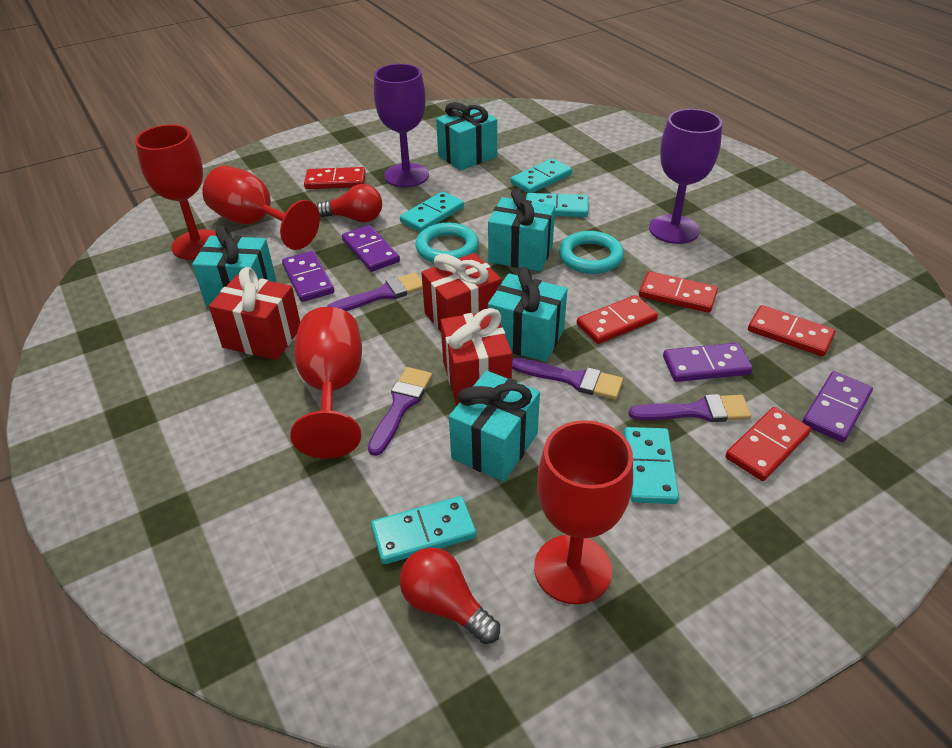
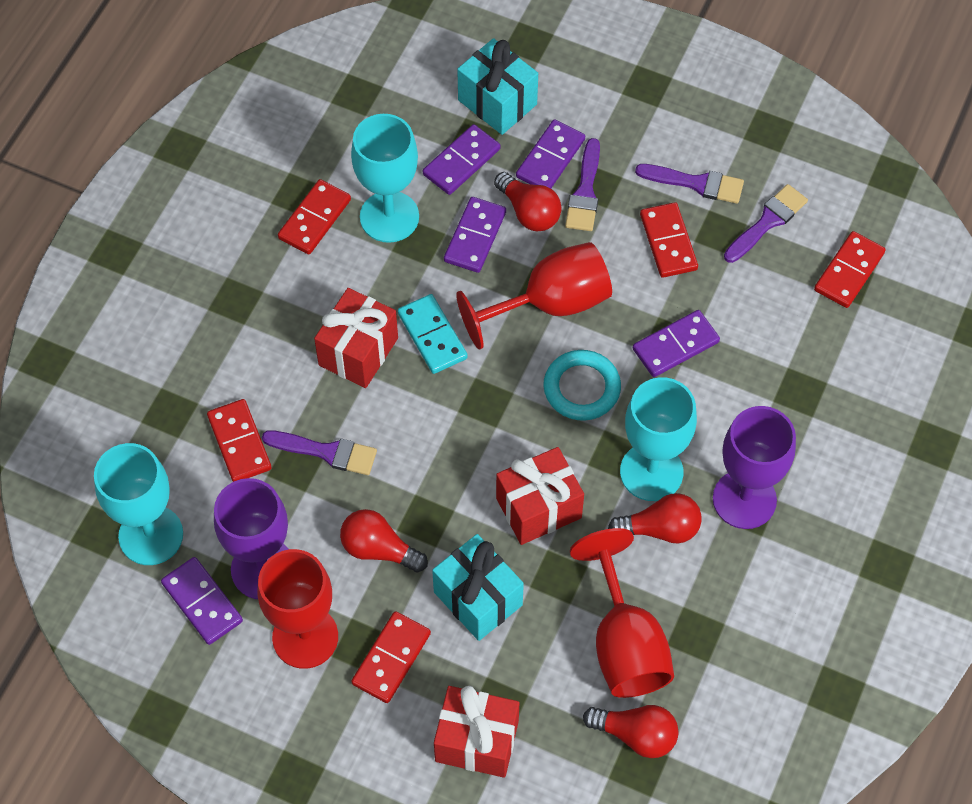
purple domino: [282,251,334,302] [342,225,400,272] [663,343,753,382] [802,371,873,442] = 4 -> [161,557,243,645] [423,124,500,195] [444,197,506,273] [516,119,585,188] [633,310,720,377] = 5
red goblet: [135,125,216,260] [202,165,320,250] [290,307,362,459] [534,420,633,605] = 4 -> [257,549,338,669] [456,242,612,350] [570,528,674,698] = 3
red light bulb: [317,184,382,222] [400,548,500,644] = 2 -> [340,509,428,573] [494,172,561,231] [583,705,679,758] [608,493,702,543] = 4
turquoise domino: [371,496,476,564] [400,191,464,232] [511,158,572,193] [526,193,588,217] [624,427,679,504] = 5 -> [398,294,468,374] = 1
turquoise gift: [192,226,276,306] [436,102,497,171] [449,371,540,482] [488,189,555,272] [488,267,568,362] = 5 -> [432,534,524,641] [457,38,538,135] = 2
turquoise goblet: none = 0 -> [94,443,183,565] [351,114,419,243] [620,377,697,501] = 3
turquoise ring: [415,223,479,263] [559,231,624,274] = 2 -> [543,350,621,421] = 1

